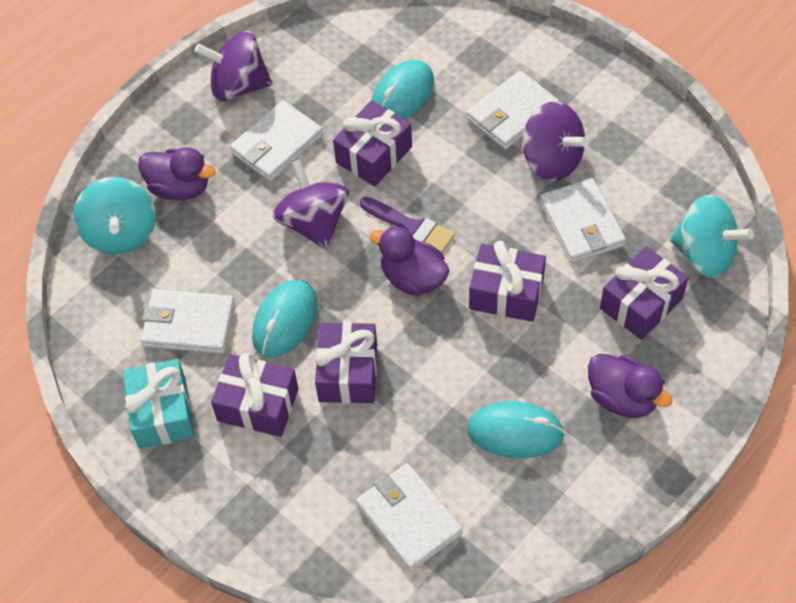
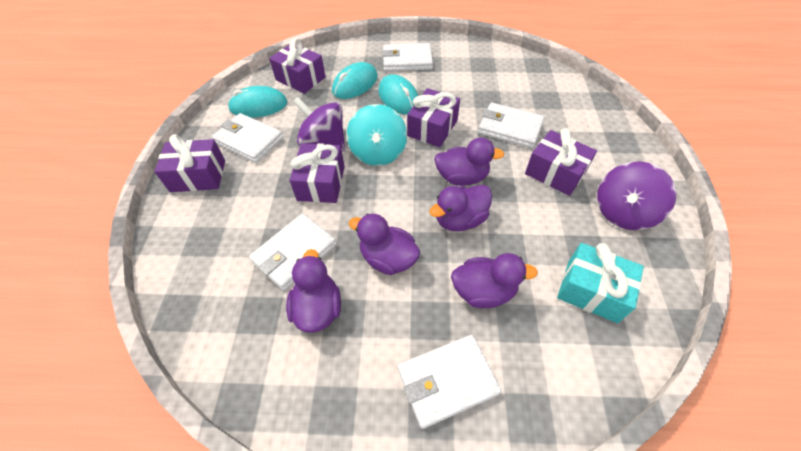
purple brush: [360,197,455,253] = 1 -> none = 0
purple duck: [138,147,215,200] [370,226,449,296] [588,354,673,418] = 3 -> [286,249,341,333] [349,213,420,275] [429,185,492,231] [434,138,504,186] [451,253,538,308] = 5
purple spinning top: [195,31,273,101] [273,160,349,249] [522,101,589,181] = 3 -> [293,97,345,151] [597,161,676,230] = 2
turquoise spinning top: [73,177,156,255] [669,195,754,278] = 2 -> [347,104,407,166] = 1

